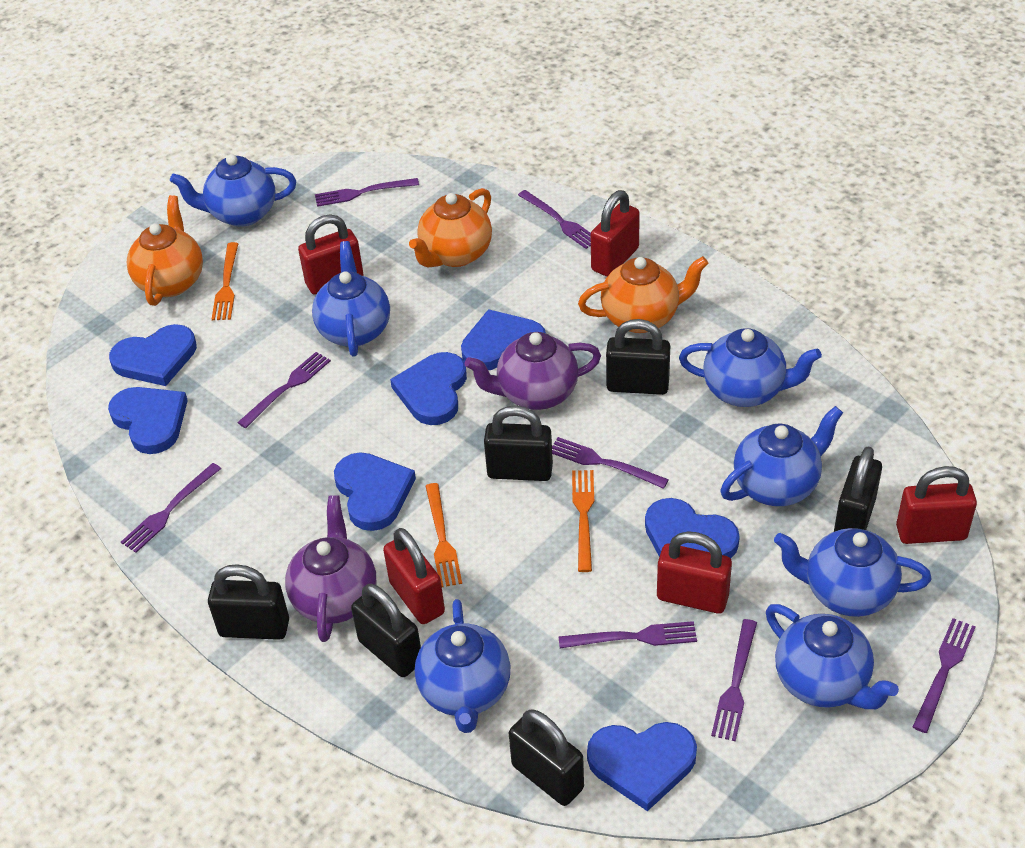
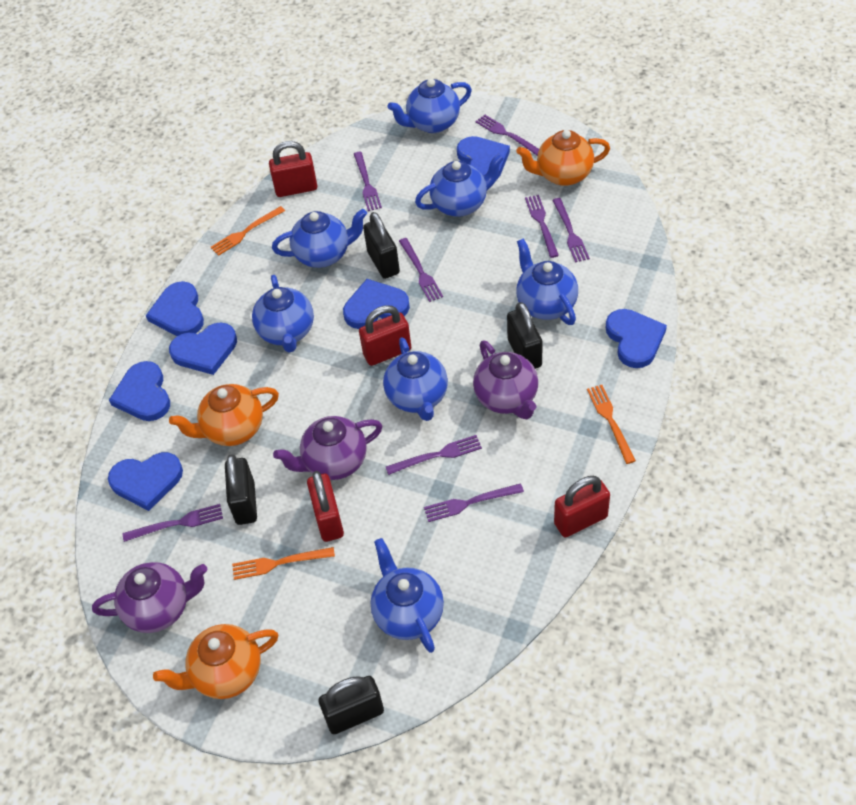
black padlock: [208,564,289,640] [351,584,421,677] [484,405,553,481] [509,709,584,806] [606,319,670,395] [834,446,882,532] = 6 -> [225,454,257,525] [319,676,384,734] [363,212,400,279] [507,302,543,369] = 4
purple teapot: [285,496,376,642] [465,332,601,410] = 2 -> [92,562,207,633] [273,416,382,480] [473,341,538,419] = 3
red padlock: [298,214,363,295] [383,528,445,624] [591,190,640,277] [657,531,732,614] [896,466,977,544] = 5 -> [269,141,317,197] [307,471,344,542] [359,305,411,366] [554,476,610,537] = 4

